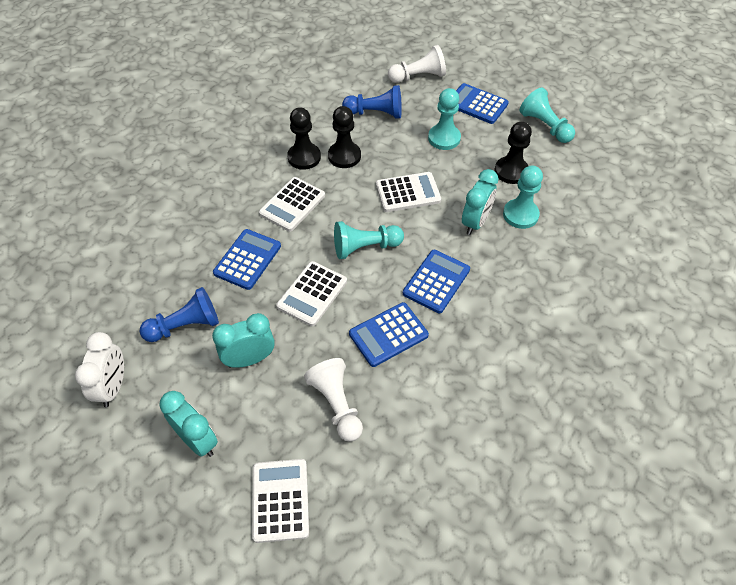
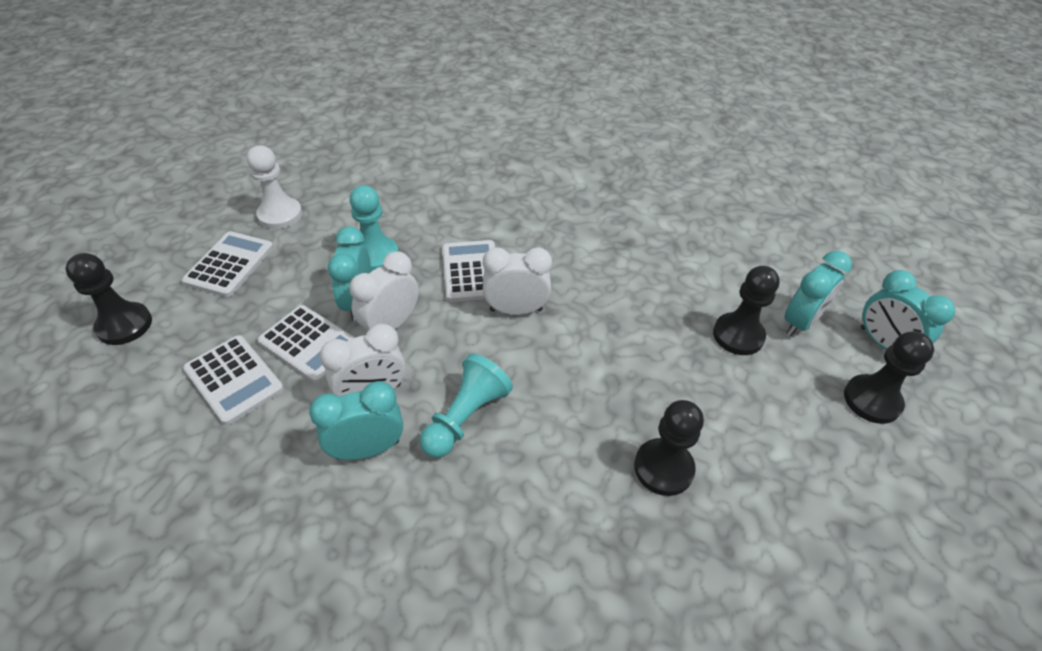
black pawn: [287,107,321,170] [328,106,361,168] [495,121,532,184] = 3 -> [65,253,152,345] [634,400,704,496] [713,266,780,355] [844,331,934,424] = 4
blue calculator: [213,229,281,290] [349,302,429,367] [403,250,470,313] [456,83,509,124] = 4 -> none = 0
blue pawn: [140,287,219,342] [342,85,402,119] = 2 -> none = 0
turquoise clock: [160,391,218,457] [212,313,275,368] [462,169,499,235] = 3 -> [309,381,403,460] [328,226,371,321] [784,251,852,336] [861,270,956,350] = 4
turquoise pawn: [334,221,404,259] [428,88,461,150] [503,166,543,229] [519,88,575,143] = 4 -> [350,185,398,272] [420,354,513,458] = 2
white clock: [75,332,124,407] = 1 -> [319,324,406,397] [350,251,419,330] [483,247,552,315] = 3
white pawn: [304,358,363,442] [388,45,446,83] = 2 -> [247,146,302,229] = 1

